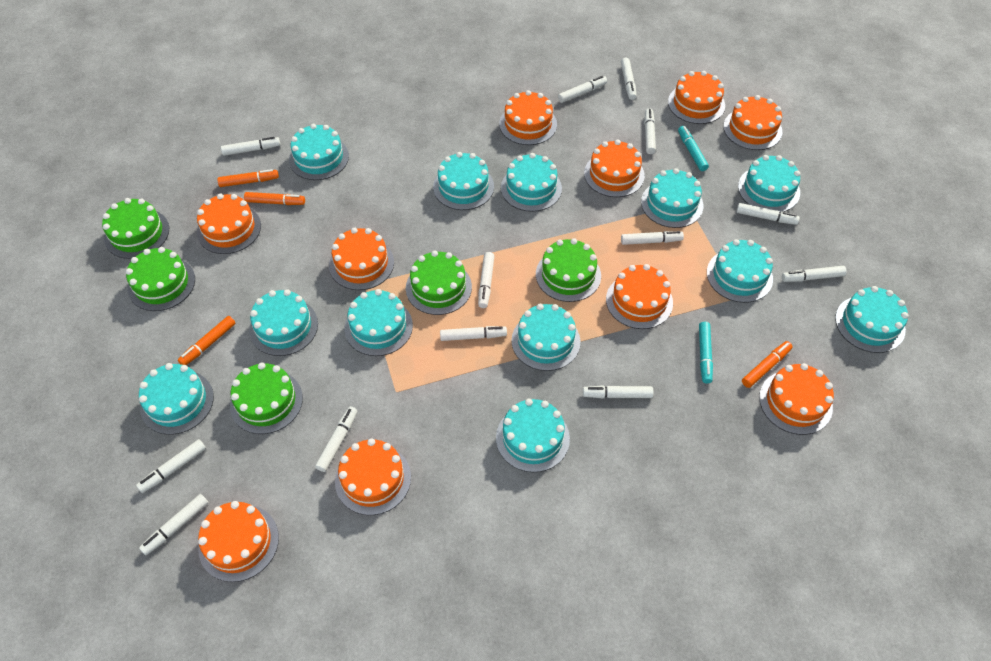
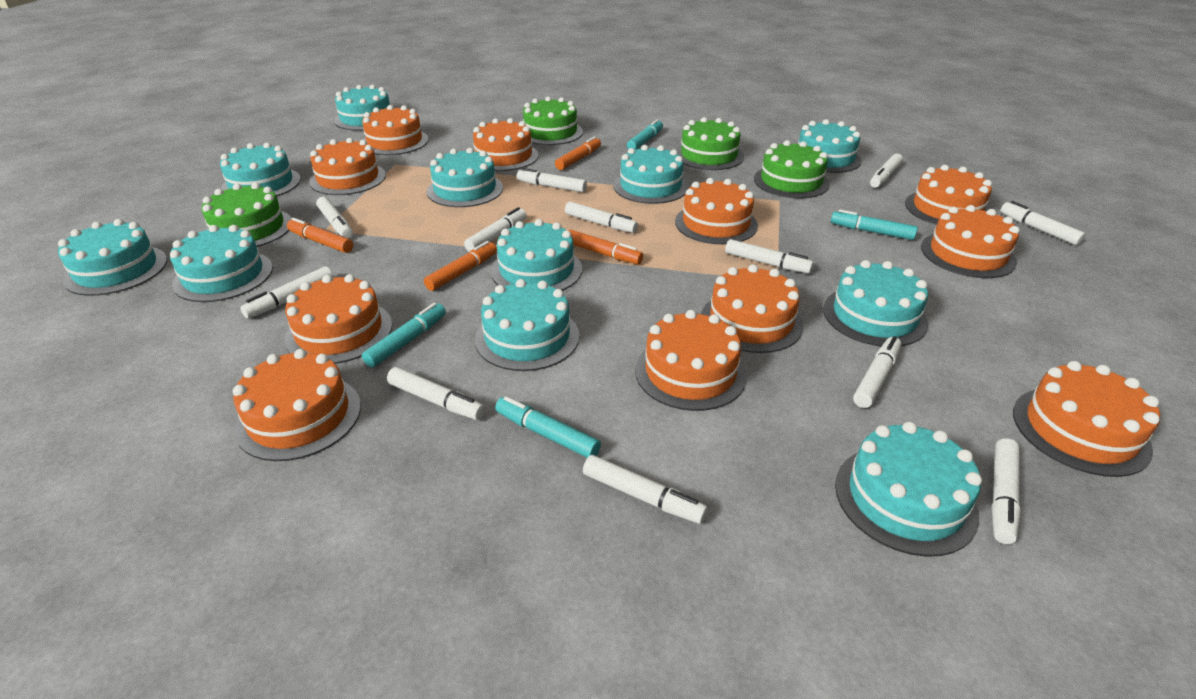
green cake: [102,198,169,259] [126,247,195,311] [230,362,303,434] [406,250,472,315] [536,238,601,302] = 5 -> [202,183,292,247] [523,97,583,145] [676,117,744,170] [754,140,830,198] = 4
orange cake: [197,193,261,254] [198,501,279,582] [329,227,394,290] [335,438,411,515] [499,90,557,145] [584,140,645,197] [606,264,673,329] [668,71,725,124] [723,95,782,150] [759,363,834,435] = 10 -> [233,349,361,461] [285,274,392,364] [309,138,386,195] [362,105,429,155] [473,118,539,171] [635,310,747,411] [675,178,758,244] [701,264,803,353] [905,165,992,225] [921,205,1020,278] [1013,361,1160,477] = 11
turquoise cake: [139,363,214,435] [249,289,318,356] [289,124,349,180] [344,289,413,356] [433,152,494,210] [496,398,570,472] [501,153,562,212] [511,304,580,371] [641,168,703,228] [707,239,773,303] [738,155,800,212] [835,286,909,353] = 12 -> [58,219,167,296] [170,225,273,302] [220,143,301,196] [334,85,390,131] [427,148,503,207] [475,279,580,371] [491,219,582,291] [613,145,688,204] [798,119,862,173] [823,260,928,346] [835,422,982,557] = 11
turquoise marker: [678,126,709,171] [699,322,713,384] = 2 -> [362,303,446,367] [495,396,601,458] [627,119,663,150] [831,210,918,240] = 4
white marker: [136,439,206,493] [139,494,209,555] [221,137,280,156] [315,406,357,472] [440,326,507,341] [478,252,494,308] [558,76,607,103] [583,385,653,399] [621,58,637,100] [621,231,684,245] [644,108,656,154] [736,203,800,225] [782,266,847,282] = 13 -> [240,266,333,319] [316,197,353,238] [387,367,485,420] [464,207,527,252] [517,168,587,192] [565,202,638,233] [583,455,708,524] [725,239,814,273] [853,336,901,408] [870,154,903,188] [991,438,1021,544] [1000,201,1086,245] = 12

